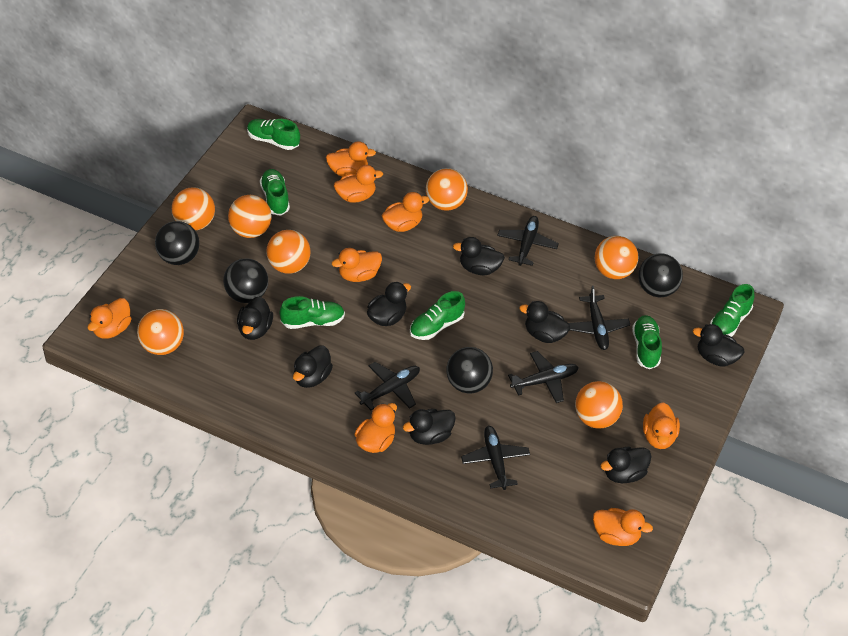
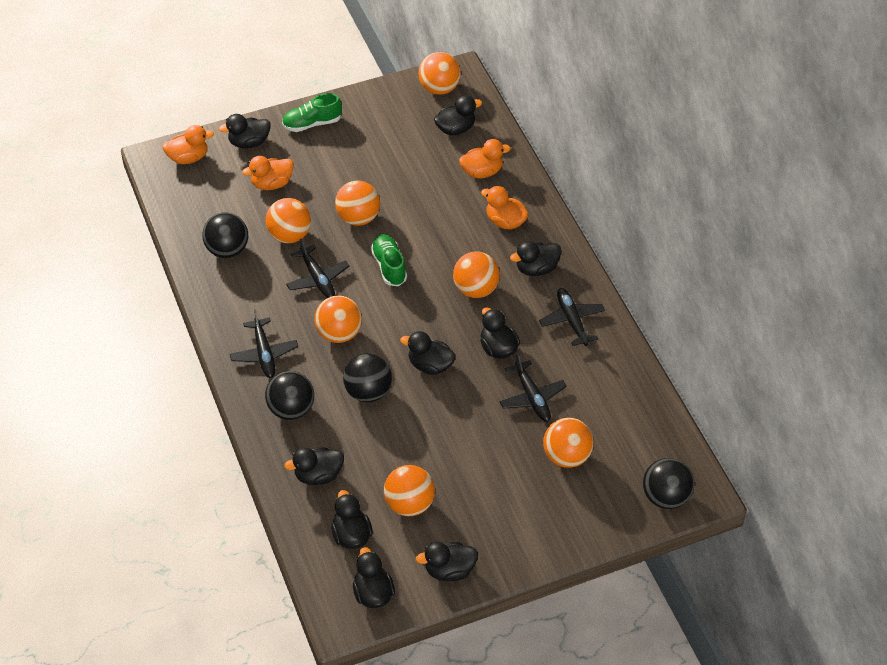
black duck: [237,296,273,340] [293,345,333,388] [367,282,411,326] [403,409,456,445] [453,237,505,275] [519,301,570,343] [601,447,652,483] [693,324,744,366] = 8 -> [219,114,271,148] [284,447,344,485] [331,490,373,549] [353,547,395,608] [400,331,456,375] [416,542,478,581] [434,95,482,135] [481,307,520,359] [510,241,561,276] = 9
black plane: [355,362,420,410] [461,426,530,490] [497,216,559,266] [508,351,579,403] [569,285,630,350] = 5 -> [230,309,298,378] [286,238,349,298] [500,353,567,422] [539,288,605,346] = 4
green shoe: [247,119,300,150] [260,169,290,216] [280,296,345,329] [410,291,465,340] [632,315,662,369] [710,284,755,337] = 6 -> [282,93,342,132] [371,234,407,286] = 2
orange duck: [87,298,131,338] [326,141,376,177] [332,248,382,282] [334,165,383,203] [354,403,397,453] [382,192,429,232] [593,508,653,546] [643,402,680,449] = 8 -> [162,125,214,164] [242,156,294,190] [459,139,511,178] [481,186,529,230] = 4

